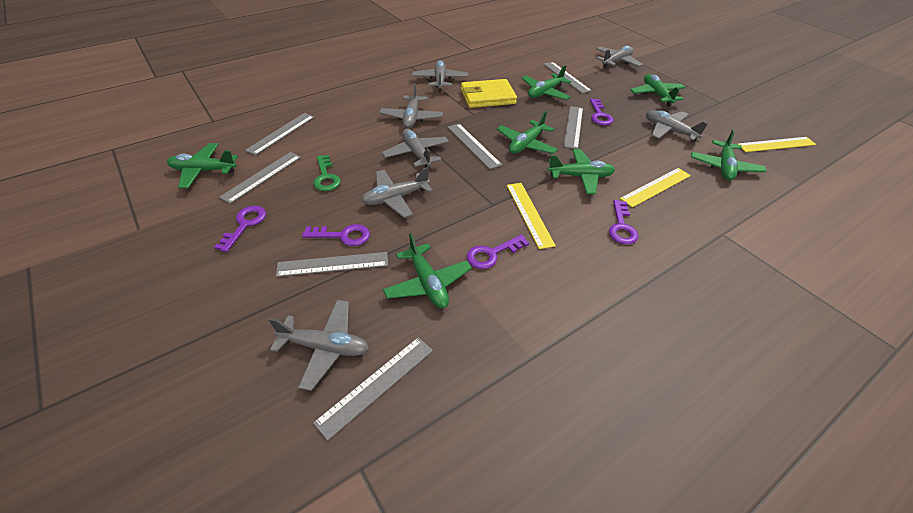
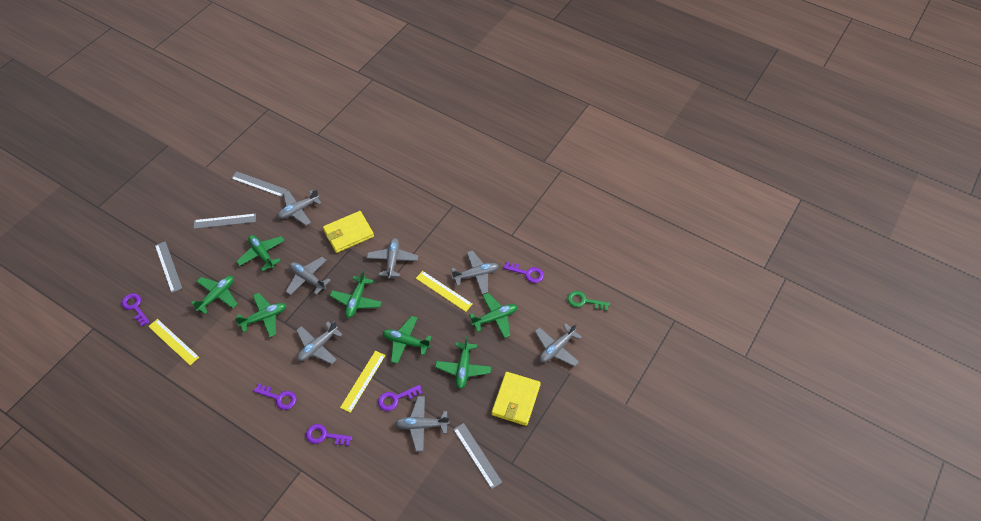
grey ruler: [219,152,301,204] [245,113,314,155] [276,252,388,277] [313,337,433,441] [448,124,502,169] [543,62,592,94] [564,106,583,149] = 7 -> [155,241,182,293] [194,213,256,229] [231,171,287,197] [453,423,502,489] = 4
yellow wallet: [461,79,517,108] = 1 -> [323,211,374,253] [492,372,541,426] = 2

